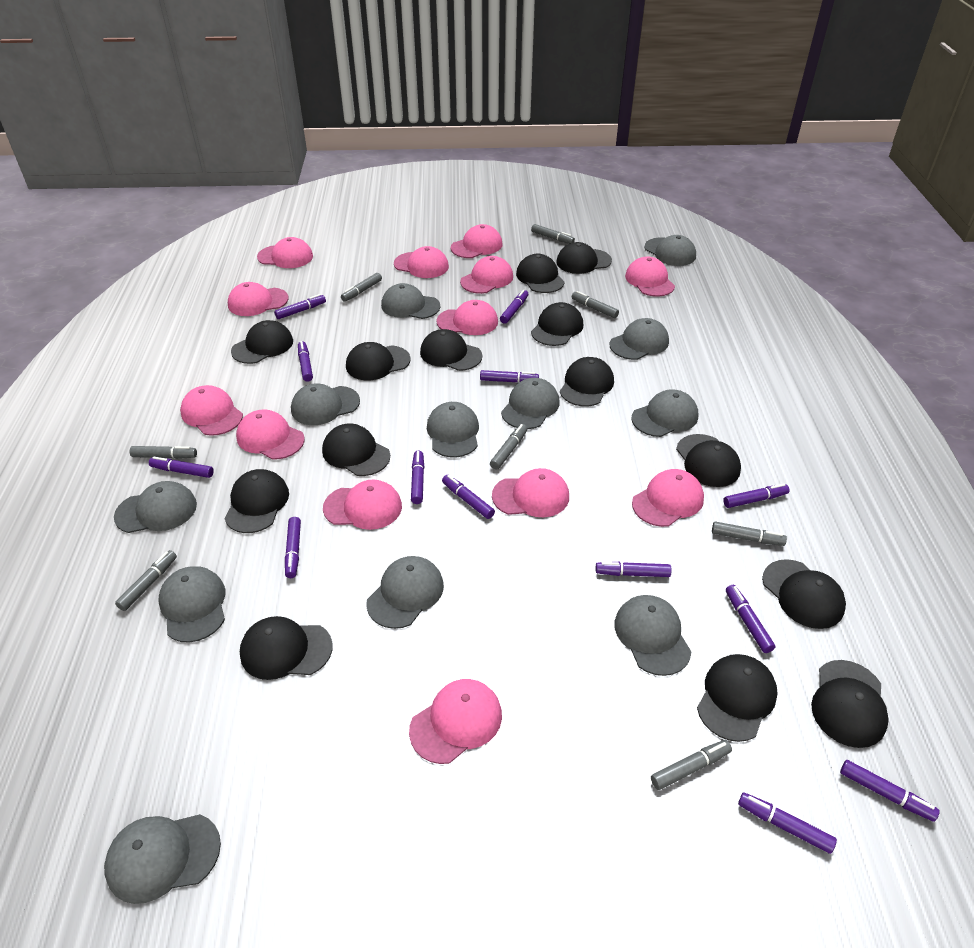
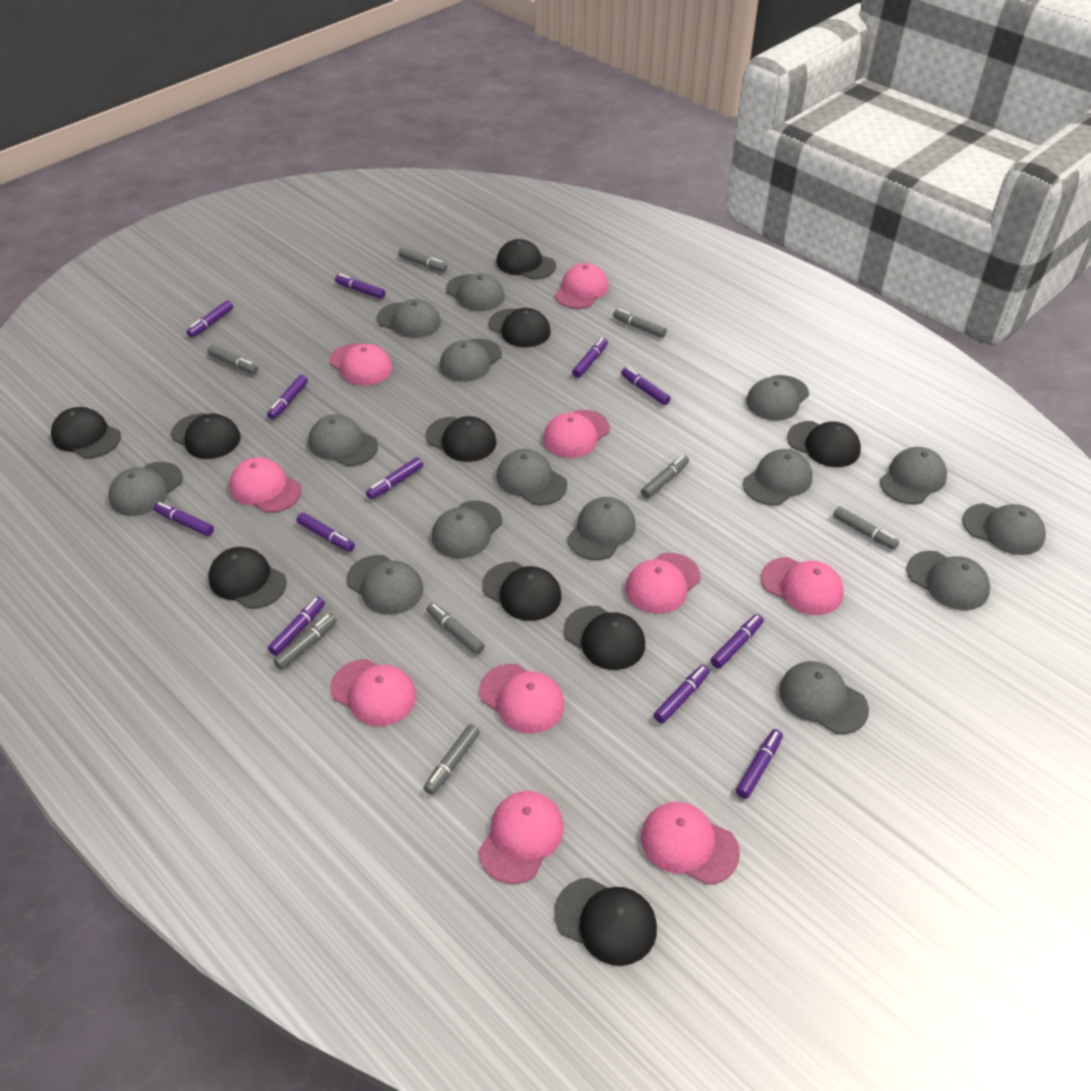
black cap: [224,469,289,533] [231,320,293,364] [240,616,333,680] [322,423,390,476] [346,342,411,380] [420,329,482,371] [516,254,565,293] [531,302,583,346] [556,242,612,274] [560,357,614,406] [676,434,741,487] [697,654,778,742] [762,559,846,629] [811,660,889,748] = 14 -> [51,407,121,458] [171,413,241,459] [208,547,287,609] [425,416,497,462] [482,562,562,621] [489,308,551,347] [496,239,556,279] [554,878,657,966] [564,606,645,670] [787,421,861,467] = 10
grey cap: [104,814,221,904] [114,481,197,533] [158,566,225,643] [291,383,360,425] [366,556,444,629] [381,283,440,319] [427,402,479,458] [501,378,560,429] [610,318,669,360] [614,595,691,676] [631,389,698,437] [644,235,696,266] = 12 -> [108,462,183,516] [308,414,378,466] [347,555,423,615] [377,299,441,338] [432,500,502,558] [440,339,502,382] [446,273,505,311] [496,449,567,505] [567,497,636,560] [743,449,812,506] [746,375,809,421] [779,661,869,734] [880,447,947,504] [906,551,990,610] [962,503,1046,555] = 15
pink cap: [180,385,243,436] [228,282,289,316] [236,409,305,460] [257,237,313,268] [323,479,402,530] [394,246,449,278] [409,679,502,764] [436,300,498,335] [451,224,503,258] [460,256,513,294] [492,468,569,517] [625,256,675,297] [632,469,704,527] = 13 -> [229,457,302,513] [329,343,392,385] [330,659,416,726] [478,791,564,884] [479,664,564,733] [543,410,610,458] [555,263,609,309] [625,553,701,614] [641,802,740,885] [761,557,844,615] = 10
purple marker: [149,456,214,478] [274,294,326,319] [285,517,301,578] [298,341,313,382] [411,451,424,504] [442,475,495,519] [480,370,539,382] [500,290,528,324] [596,562,672,577] [723,484,790,508] [726,585,776,653] [738,792,837,854] [840,760,940,822] = 13 -> [154,502,214,536] [187,300,233,338] [267,375,308,419] [268,597,325,656] [296,512,355,552] [335,274,385,299] [366,457,423,499] [572,337,608,378] [621,367,671,405] [654,665,710,723] [711,614,764,669] [736,729,783,799] = 12

